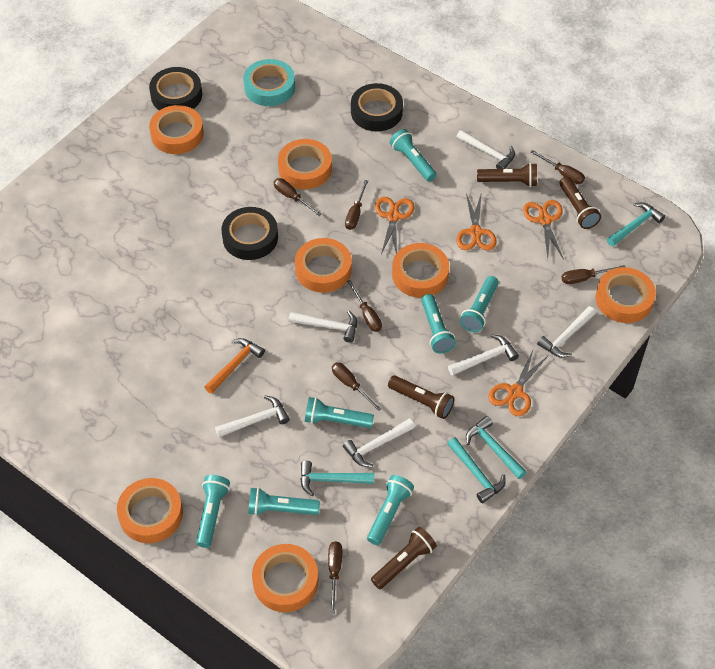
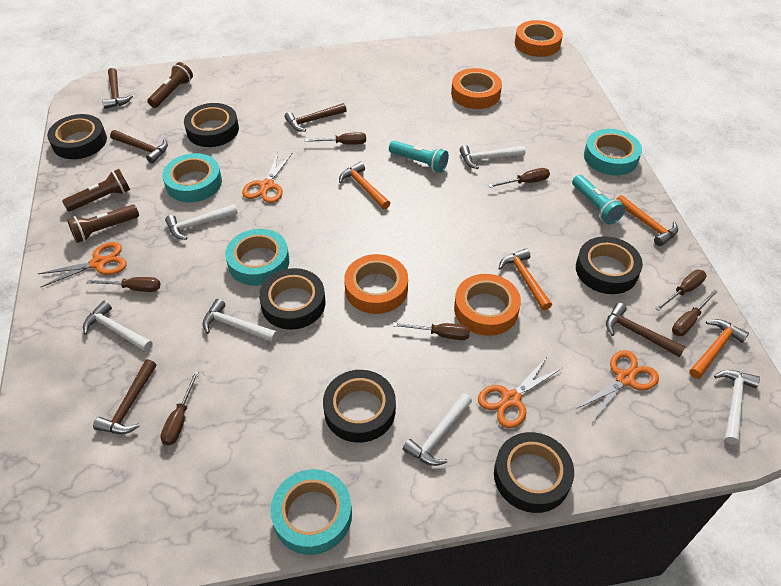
black tape: [149,67,202,110] [221,207,278,260] [351,83,403,132] = 3 -> [47,114,107,159] [184,103,239,147] [259,268,325,330] [323,370,396,443] [494,432,574,513] [576,236,643,294] = 6
brown flashlight: [371,527,437,589] [388,375,455,419] [477,163,537,187] [559,177,601,229] = 4 -> [62,169,130,212] [67,205,139,243] [147,62,193,108] = 3
brown hammer: none = 0 -> [93,359,157,434] [102,68,133,109] [110,130,168,164] [284,103,347,132] [606,303,686,357] = 5
orange hammer: [205,338,265,394] = 1 -> [339,162,390,210] [499,248,552,311] [617,195,678,246] [689,319,749,379] = 4
orange tape: [117,478,183,543] [149,105,204,154] [252,544,318,612] [278,139,332,189] [295,238,352,293] [392,243,449,298] [596,267,656,323] = 7 -> [344,254,408,314] [451,68,502,109] [454,274,521,336] [515,20,563,57] = 4
turquoise flashlight: [196,475,230,548] [248,487,320,516] [305,397,374,428] [367,475,414,545] [390,129,437,182] [421,294,456,353] [460,276,499,332] = 7 -> [389,141,449,173] [572,175,625,224] = 2
turquoise hammer: [300,461,374,496] [447,437,506,503] [466,416,526,479] [607,202,665,246] = 4 -> none = 0
turquoise tape: [243,59,295,106] = 1 -> [162,153,222,202] [225,229,289,286] [270,469,352,555] [584,129,642,176] = 4

